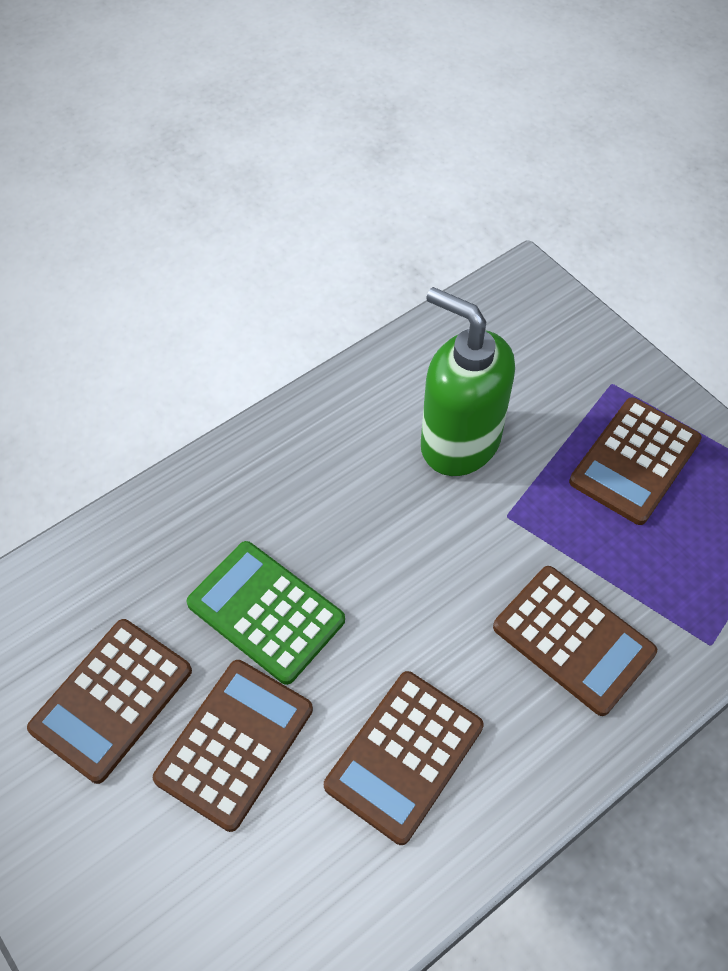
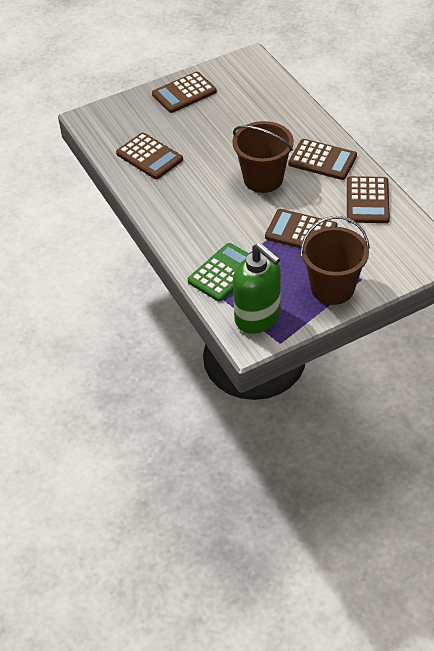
brown bucket: none = 0 -> [232,121,294,193] [300,216,370,305] = 2

